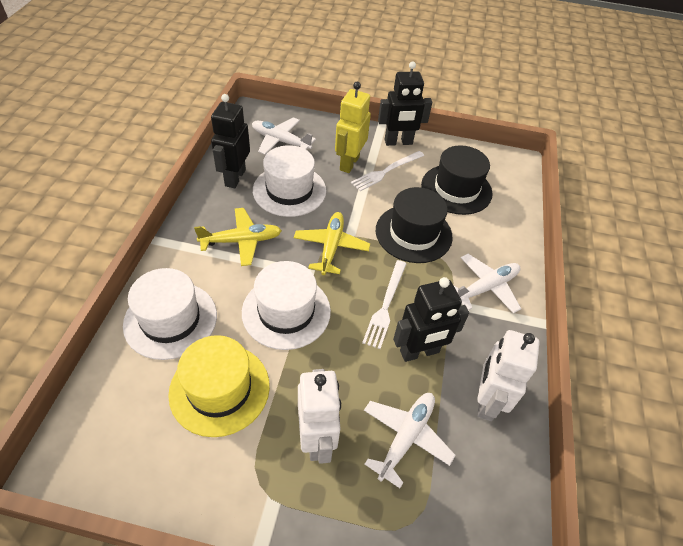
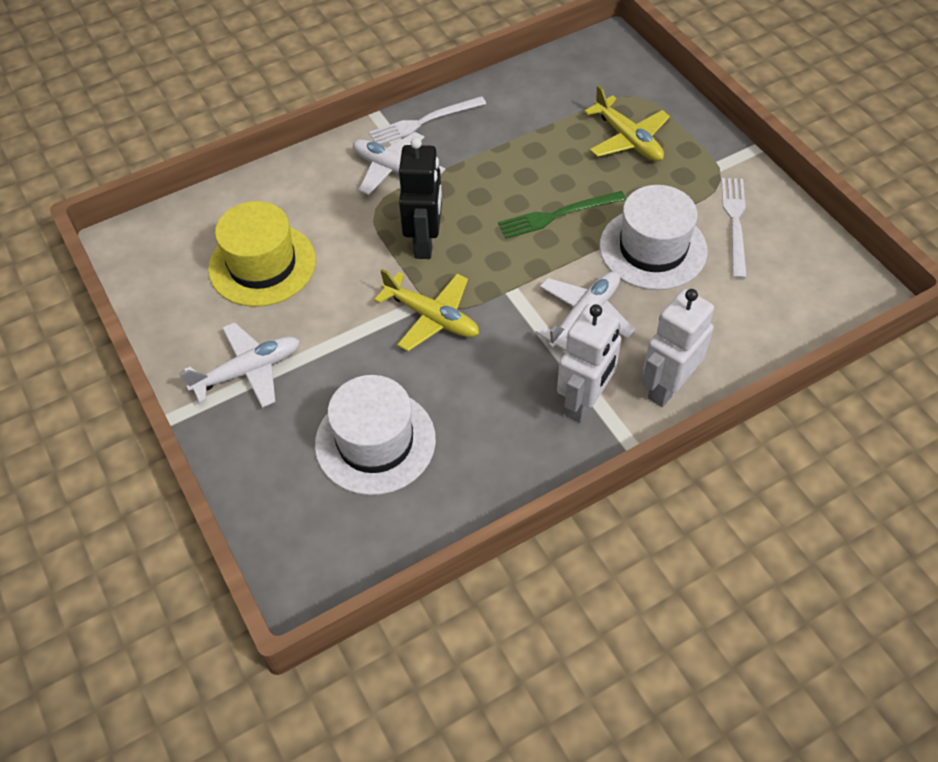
black hat: [376,187,453,263] [421,145,493,215] = 2 -> none = 0
black robot: [211,94,250,188] [378,61,432,146] [393,277,469,362] = 3 -> [399,137,442,259] = 1
green fork: none = 0 -> [498,191,626,239] = 1
white hat: [123,268,217,360] [242,261,331,350] [253,145,326,217] = 3 -> [315,375,436,495] [600,185,708,290] = 2
yellow robot: [335,82,371,173] = 1 -> none = 0

